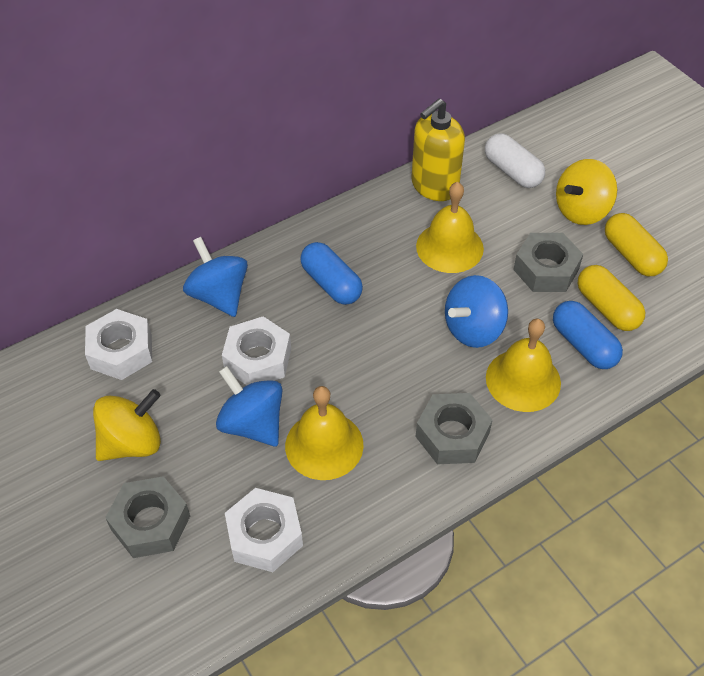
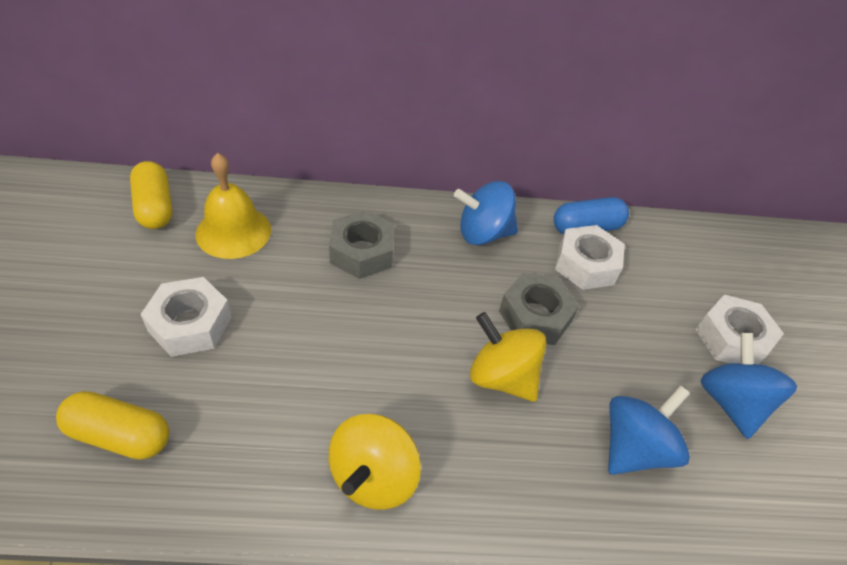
blue capsule: [300,242,363,305] [553,301,623,369] = 2 -> [554,197,629,235] = 1
grey nut: [105,476,190,558] [416,393,493,464] [513,233,583,292] = 3 -> [329,210,395,279] [499,273,580,345] = 2
white capsule: [485,133,545,188] = 1 -> none = 0
yellow bell: [285,386,364,480] [416,182,484,273] [486,319,561,412] = 3 -> [195,153,271,259] = 1
yellow soap dispenser: [411,99,465,201] = 1 -> none = 0

